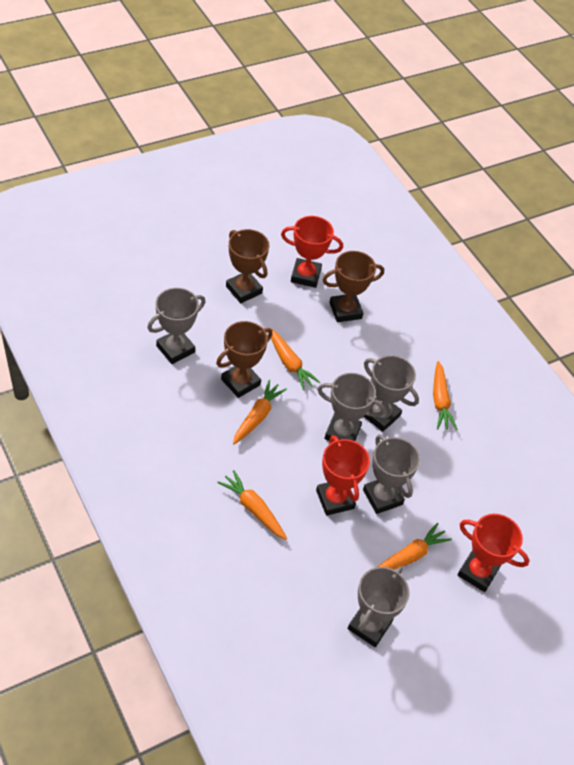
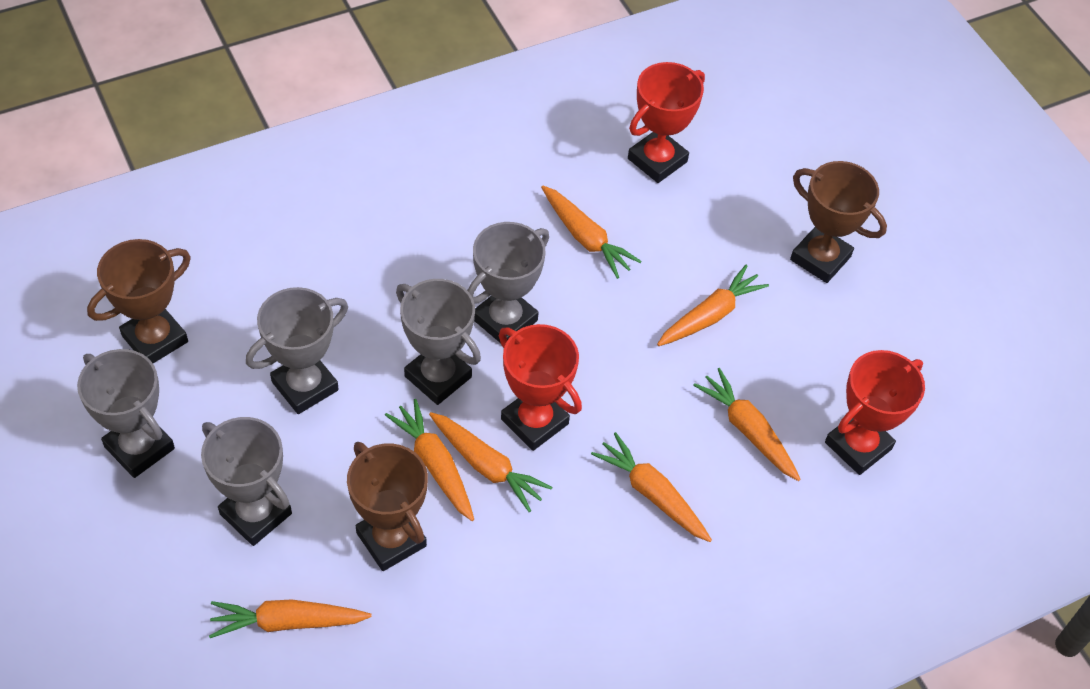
orange carrot: [217,470,287,540] [233,380,287,445] [268,327,320,391] [377,523,452,570] [433,361,457,430] = 5 -> [209,599,372,638] [385,399,474,521] [429,412,553,512] [541,186,641,279] [591,432,712,542] [657,265,769,346] [693,368,801,481] = 7

